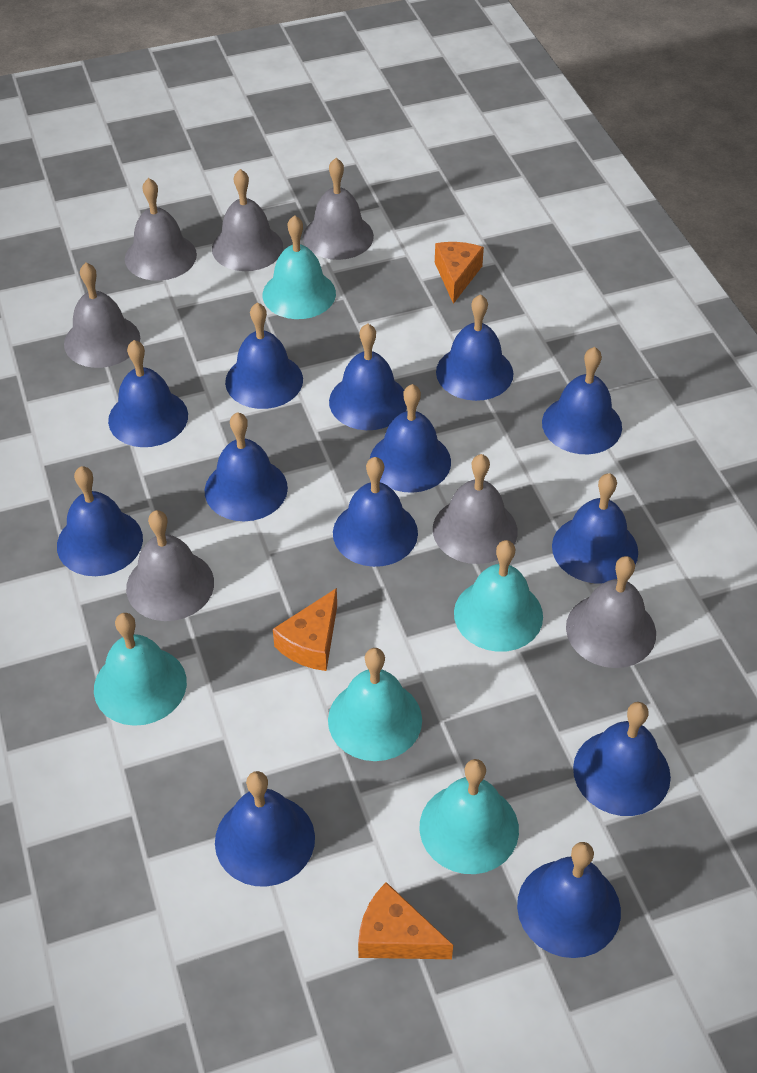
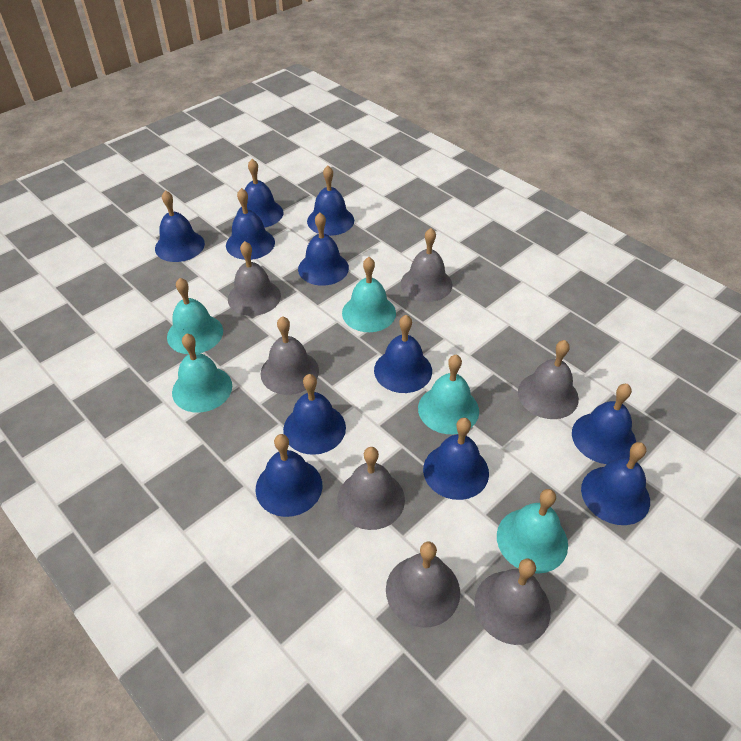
blue bell: [57,466,143,576] [108,340,188,447] [205,412,288,521] [215,771,315,886] [225,302,303,409] [329,323,407,430] [333,457,418,567] [370,384,451,493] [436,294,514,401] [517,842,621,958] [542,347,622,454] [552,473,638,583] [573,702,671,816] = 13 -> [155,190,205,262] [226,188,275,260] [237,159,283,228] [256,434,322,517] [283,374,346,455] [298,213,349,286] [307,166,354,236] [374,315,432,393] [423,418,489,500] [572,384,636,464] [581,442,650,525] = 11
orange cheese: [273,588,337,671] [358,882,453,959] [435,242,484,304] = 3 -> none = 0

